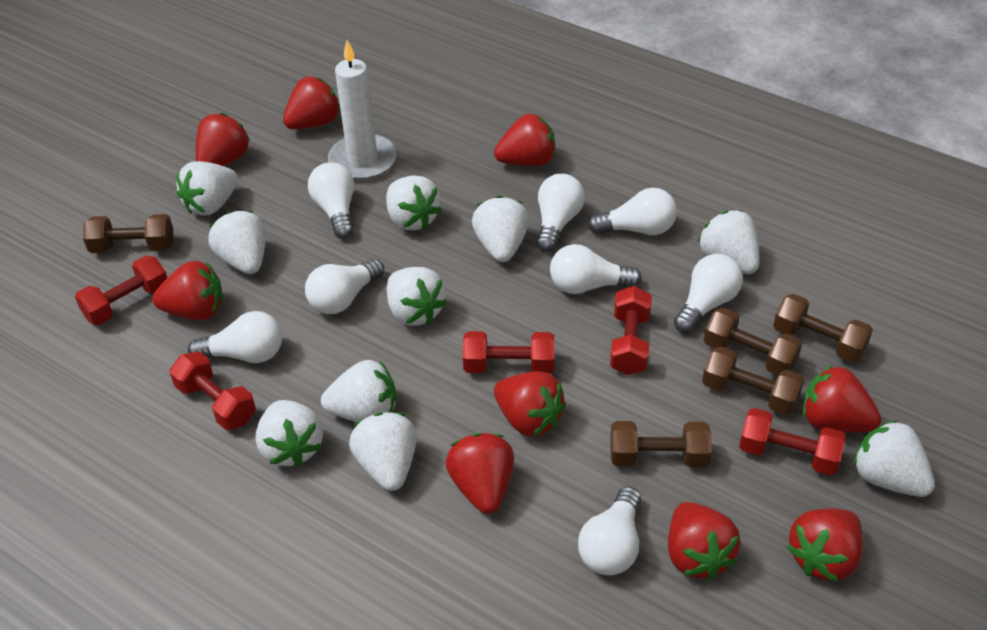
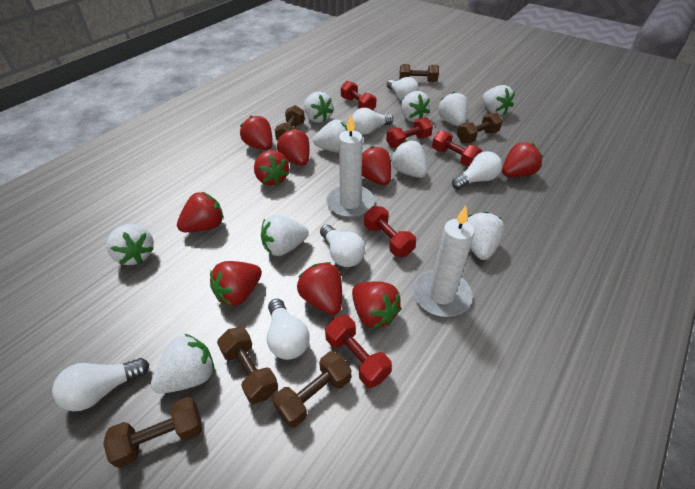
brown dumbbell: [83,214,173,253] [611,421,712,468] [702,346,804,415] [704,308,802,375] [773,294,873,363] = 5 -> [103,397,202,468] [217,327,278,404] [272,351,351,428] [275,105,305,140] [399,64,439,82] [457,113,503,143] = 6
white candle: [328,40,397,180] = 1 -> [326,115,375,218] [413,206,475,317] = 2
white light bulb: [188,311,282,363] [305,259,384,314] [308,163,354,239] [536,174,585,252] [550,244,642,294] [578,486,641,576] [588,188,677,235] [674,254,743,333] = 8 -> [52,358,149,411] [267,299,310,360] [320,224,365,267] [352,108,393,135] [387,77,419,101] [452,151,502,189] = 6

